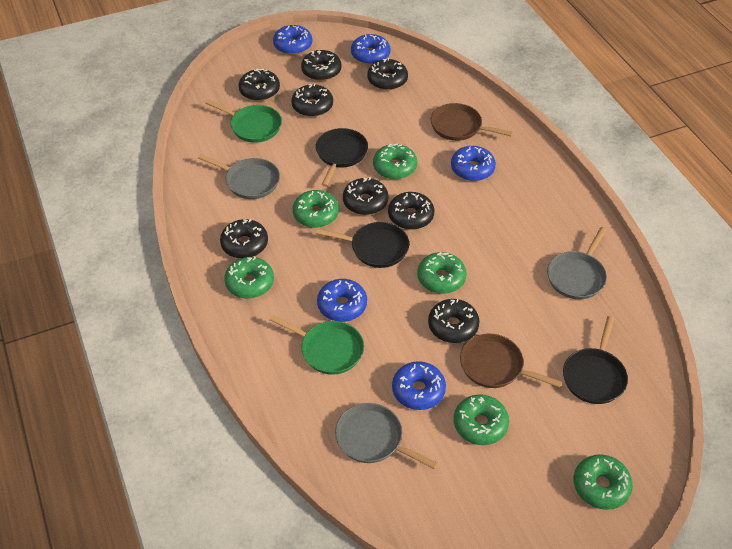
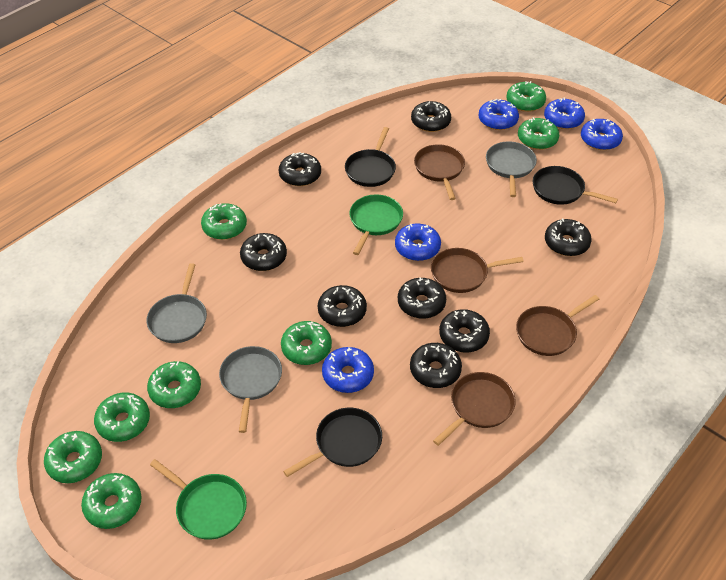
brown pan: [431,103,513,141] [460,334,562,388] = 2 -> [414,144,465,200] [431,248,524,293] [433,372,516,446] [516,295,599,356] = 4
green donut: [224,257,274,299] [293,190,339,228] [373,143,417,179] [417,252,467,294] [454,394,509,445] [574,454,633,510] = 6 -> [44,431,102,483] [81,473,142,529] [94,393,150,442] [147,361,201,408] [201,203,247,240] [281,321,332,365] [506,81,546,112] [518,117,559,150] = 8

